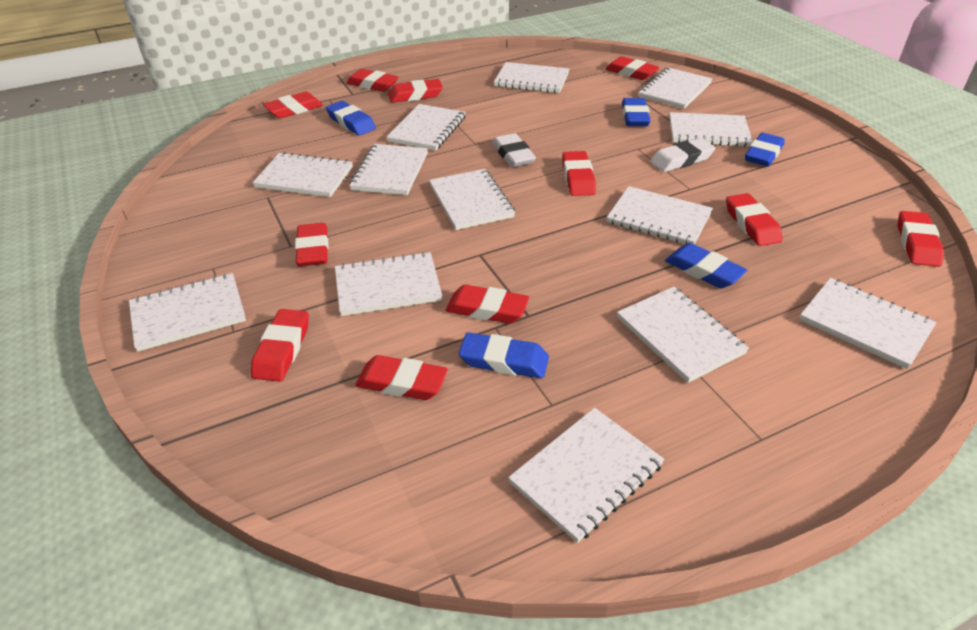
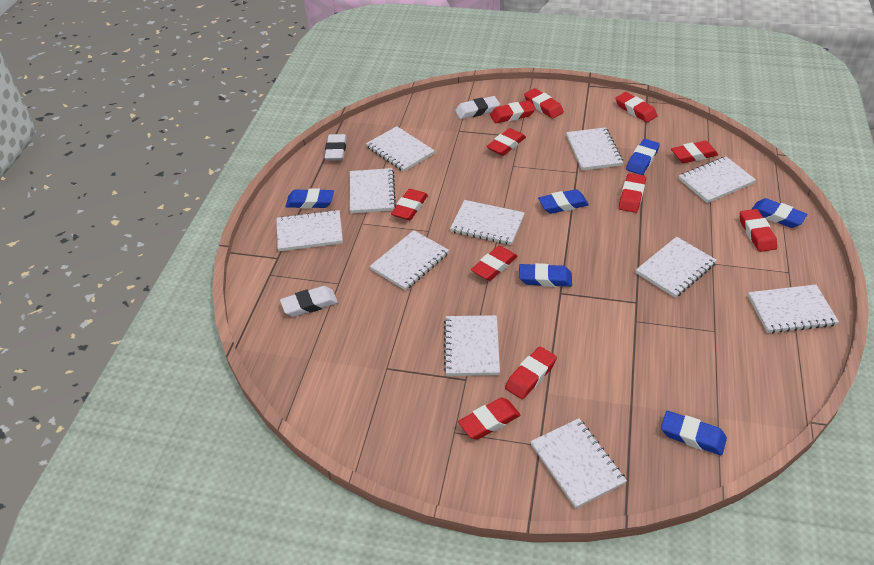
blue eraser: [326,101,376,135] [459,332,549,378] [622,98,651,126] [665,243,747,288] [745,133,785,167] = 5 -> [286,189,334,209] [519,263,572,287] [538,189,589,214] [626,139,660,175] [661,411,727,455] [752,198,807,228] = 6
white eraser: [492,133,536,167] [650,138,715,172] = 2 -> [280,286,338,317] [324,134,347,161] [455,96,500,119] = 3
white notebook: [129,273,246,352] [252,152,353,197] [335,252,442,316] [349,144,428,195] [386,104,466,151] [429,169,515,230] [494,62,569,93] [508,408,665,543] [607,186,713,244] [617,287,749,383] [638,67,713,109] [669,112,753,147] [799,278,936,369] = 13 -> [277,210,343,251] [350,168,396,213] [366,126,435,172] [370,230,449,290] [444,315,500,376] [450,200,525,245] [530,418,627,509] [566,127,623,171] [636,237,717,298] [679,157,756,203] [748,285,839,333] = 11

